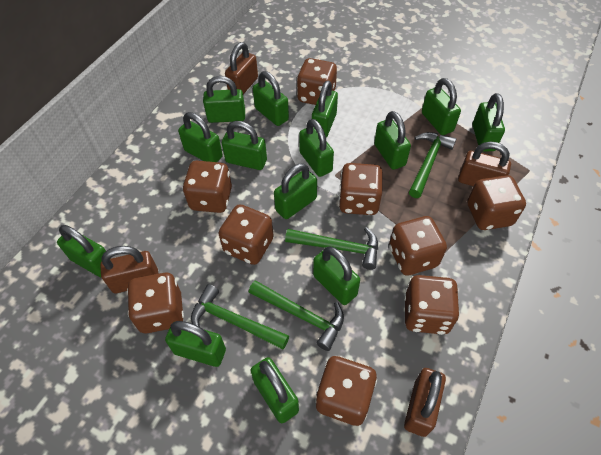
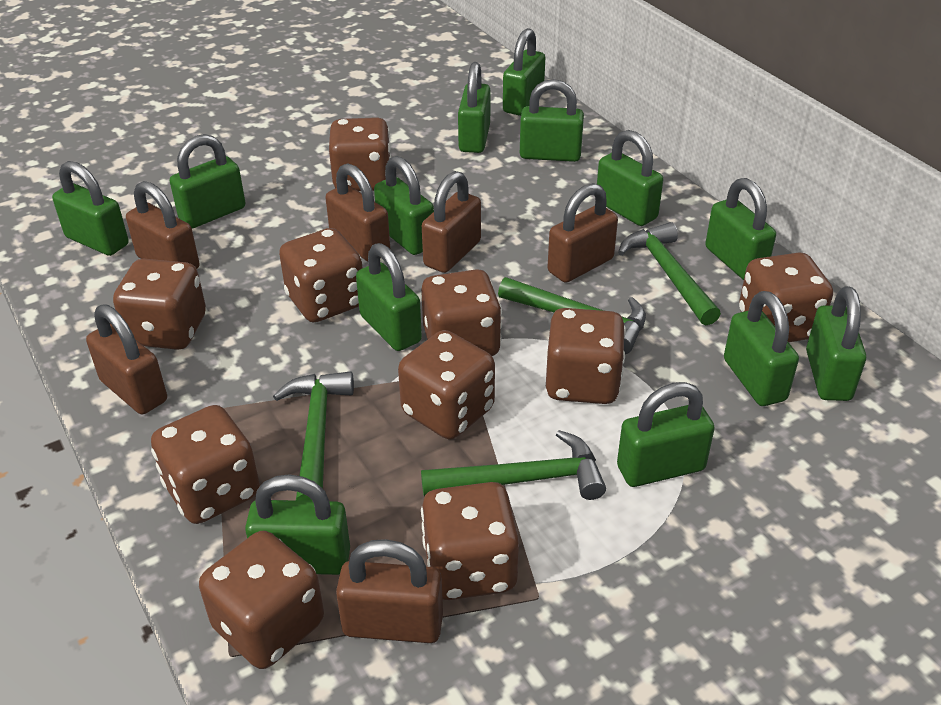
brown dice: [127,273,184,333] [183,161,232,213] [219,204,274,265] [297,58,337,105] [315,356,377,426] [339,163,383,215] [389,216,447,275] [404,275,460,335] [467,175,526,230] = 9 -> [113,259,206,350] [151,405,260,524] [199,531,324,669] [279,228,362,322] [329,117,391,191] [398,330,495,439] [421,269,502,356] [421,482,519,600] [546,308,626,404] [739,252,833,342] = 10
brown padlock: [100,246,158,293] [225,42,258,94] [404,368,446,437] [458,141,511,186] = 4 -> [86,304,167,414] [126,181,200,269] [325,163,390,262] [336,539,443,643] [422,171,481,273] [548,183,618,283] = 6
green padlock: [57,225,111,278] [165,321,226,367] [178,112,223,162] [203,76,245,123] [222,121,267,170] [250,357,299,423] [253,71,289,126] [274,163,317,219] [299,119,334,177] [312,81,338,138] [313,246,360,305] [374,111,411,170] [422,78,461,135] [473,93,505,152] = 14 -> [52,161,128,256] [170,134,245,228] [245,475,350,575] [356,243,422,351] [374,156,434,255] [458,62,491,153] [503,28,545,116] [520,79,584,162] [597,130,663,226] [617,382,715,487] [705,178,776,280] [724,291,799,406] [806,286,866,401] = 13

